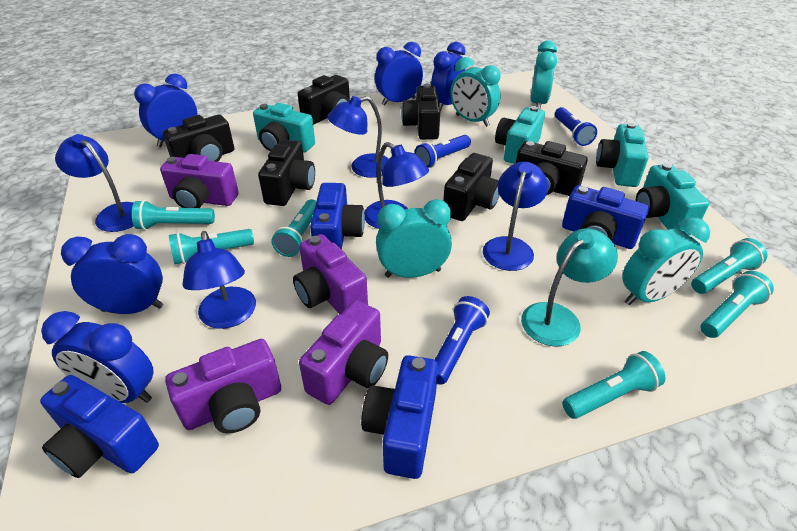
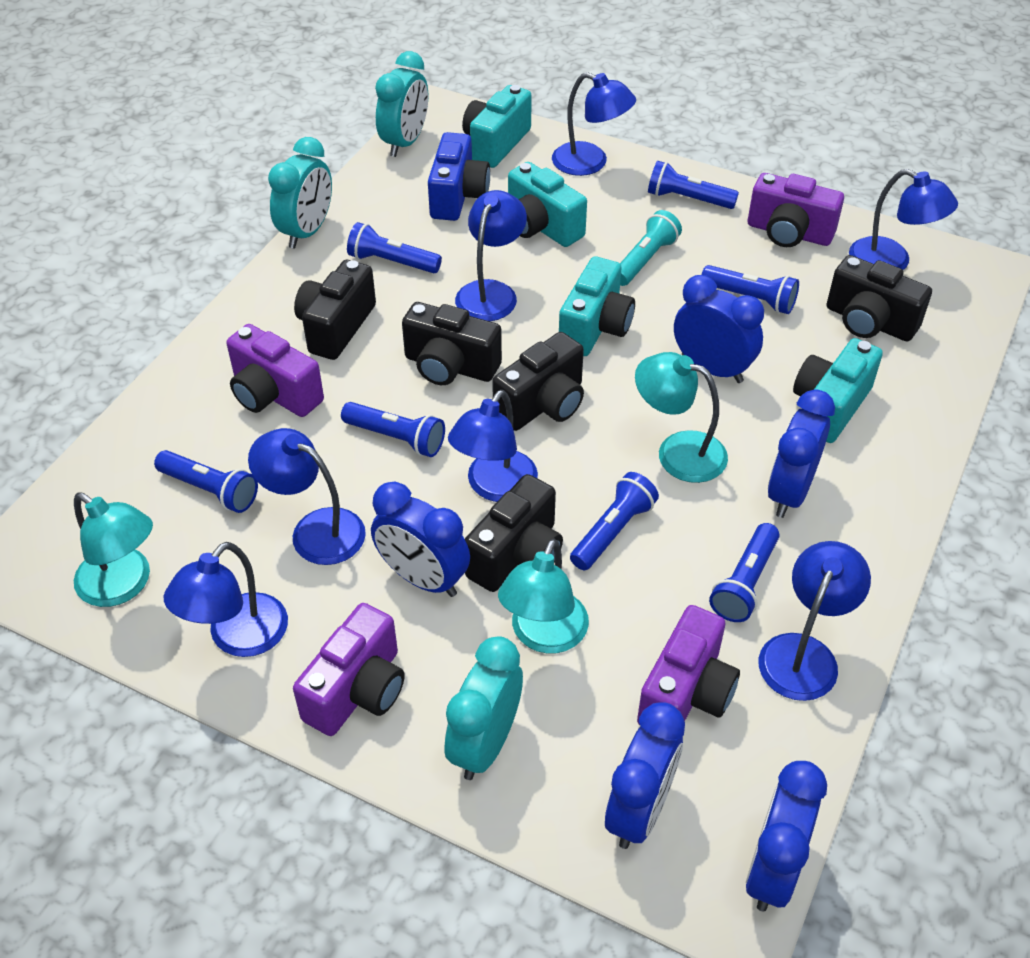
black camera: [163,115,234,162] [258,140,315,206] [298,75,350,125] [401,84,440,140] [443,153,500,221] [516,141,588,196] = 6 -> [294,260,376,360] [402,302,502,385] [465,474,563,592] [492,332,584,431] [826,255,932,342] = 5
blue camera: [40,375,159,478] [310,183,365,250] [361,355,438,479] [562,185,649,249] = 4 -> [428,132,490,221] = 1
blue flashlight: [414,135,471,168] [435,296,490,385] [555,107,597,146] = 3 -> [154,450,258,513] [341,402,445,457] [347,222,442,273] [570,472,659,570] [648,161,739,209] [702,265,799,314] [709,523,780,622] = 7
blue lamp: [55,134,134,232] [183,231,256,329] [327,96,389,178] [364,142,429,229] [483,162,549,271] = 5 -> [164,542,288,657] [248,428,366,565] [448,390,538,502] [455,190,527,321] [552,72,636,176] [759,541,871,701] [849,169,958,270] = 7
turquoise clock: [376,199,452,278] [451,57,501,127] [531,40,557,109] [622,217,710,305] = 4 -> [268,137,332,249] [375,51,428,157] [445,636,523,780] = 3
turquoise flashlight: [132,200,215,230] [169,229,254,264] [271,199,316,257] [562,351,665,419] [691,238,768,294] [701,271,774,338] = 6 -> [620,210,682,286] = 1
turquoise lamp: [521,228,618,346] = 1 -> [74,492,153,607] [498,539,589,653] [635,352,728,483] = 3

